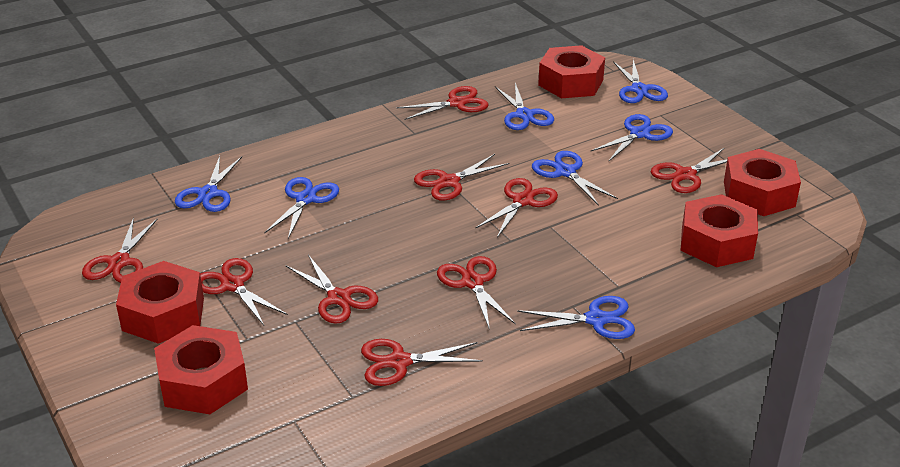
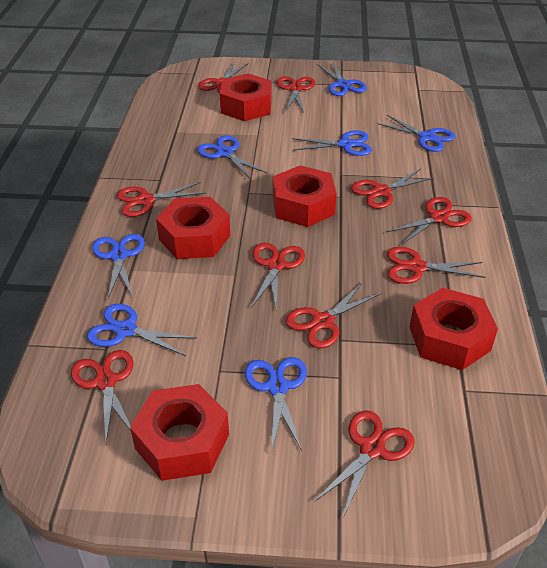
red scissors: [82,217,158,283] [200,258,288,325] [286,255,378,324] [361,339,483,386] [396,86,488,120] [414,154,509,201] [437,256,516,330] [475,178,558,238] [651,148,727,193] = 9 -> [71,350,134,442] [117,182,206,217] [198,62,249,93] [251,243,305,309] [277,76,315,113] [285,282,381,349] [315,410,415,518] [351,169,434,209] [385,197,472,245] [387,247,485,284] = 10

